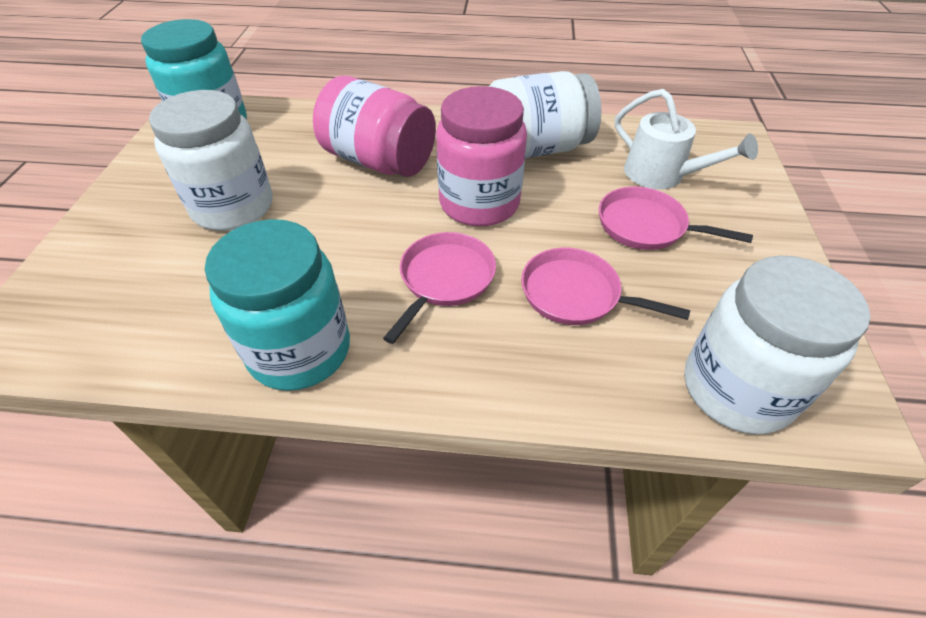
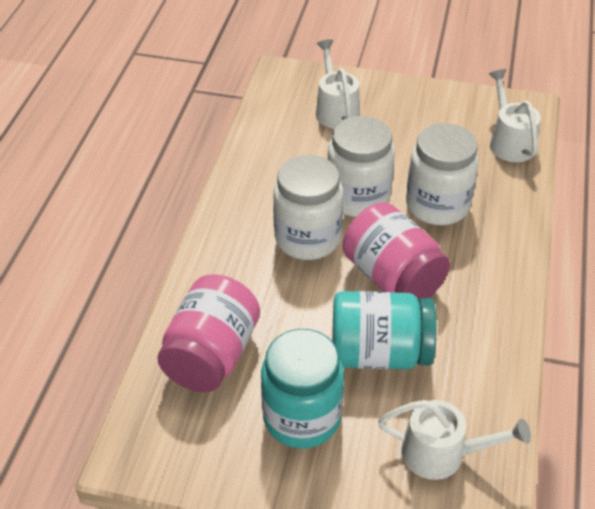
pink pan: [383,232,496,344] [521,248,690,325] [599,187,753,250] = 3 -> none = 0
white watering can: [615,89,758,189] = 1 -> [316,39,360,129] [378,400,531,480] [489,69,541,162] = 3

